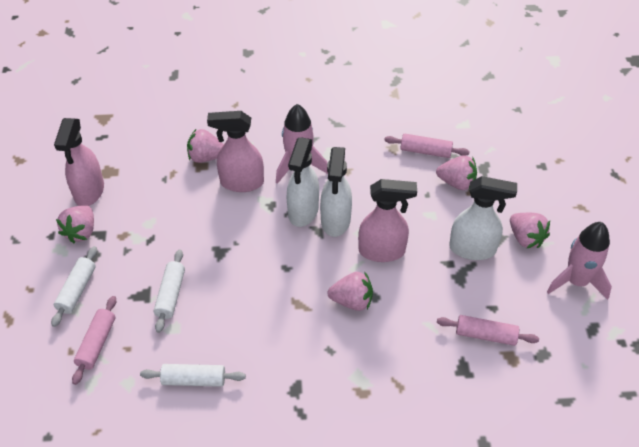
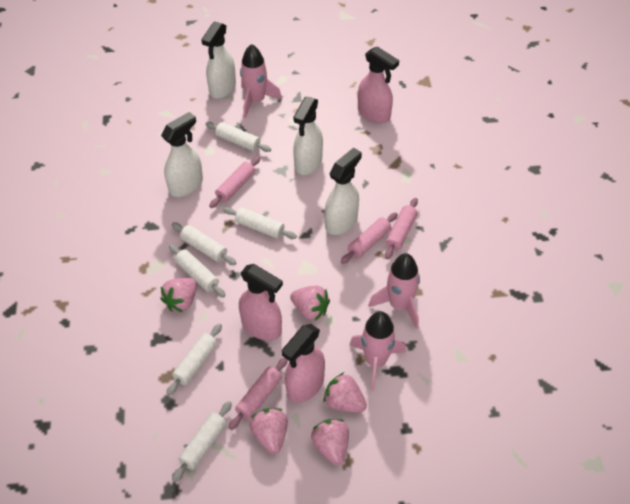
pink rocket: [276,104,328,184] [547,222,612,300] = 2 -> [240,44,282,118] [350,311,406,391] [369,253,420,329] = 3
pink rolling pin: [72,296,116,385] [384,134,470,158] [437,315,539,346] = 3 -> [209,156,260,208] [229,358,288,430] [341,213,398,264] [385,198,418,259] = 4
white rolling pin: [51,246,97,327] [140,364,246,387] [153,250,185,333] = 3 -> [166,324,222,396] [169,244,226,298] [172,222,237,265] [172,401,232,482] [205,122,271,152] [223,207,297,239] = 6
white spray bottle: [286,137,319,227] [320,147,352,237] [449,176,517,260] = 3 -> [161,112,203,197] [201,21,236,99] [293,96,323,175] [324,147,362,235] = 4

